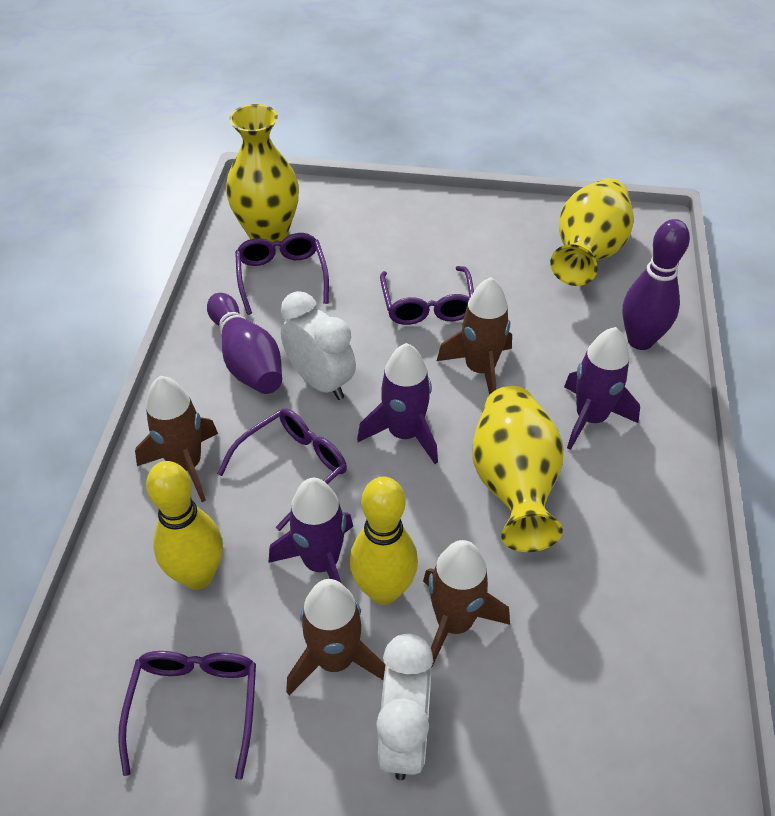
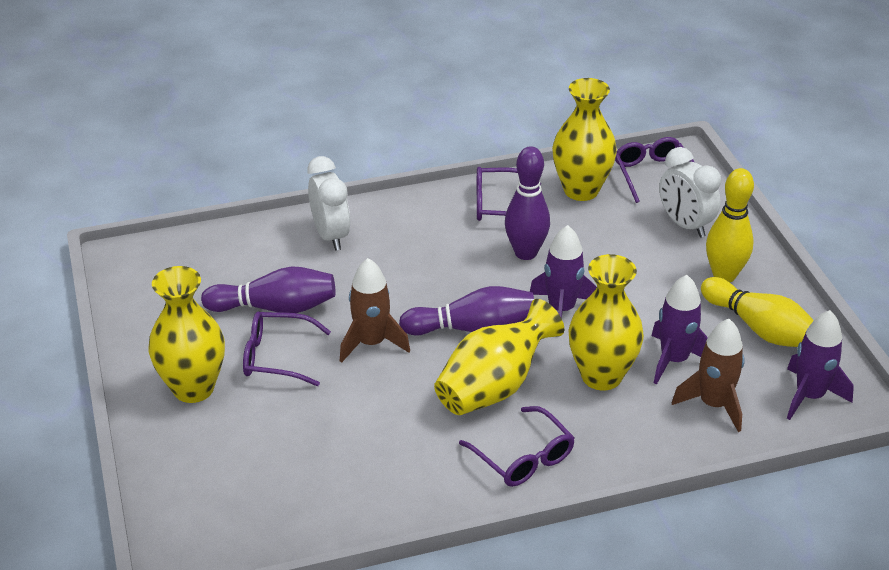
brown rocket: [135,376,218,502] [286,579,385,695] [423,540,510,667] [437,277,512,395] = 4 -> [340,258,410,363] [672,319,745,432] = 2
purple bowling pin: [207,293,282,394] [622,219,690,350] = 2 -> [201,266,335,313] [399,286,534,335] [505,146,550,260] = 3
yellow vase: [226,104,299,243] [472,386,564,552] [550,178,633,286] = 3 -> [149,266,225,403] [434,299,564,415] [552,78,617,201] [568,254,644,390] = 4

